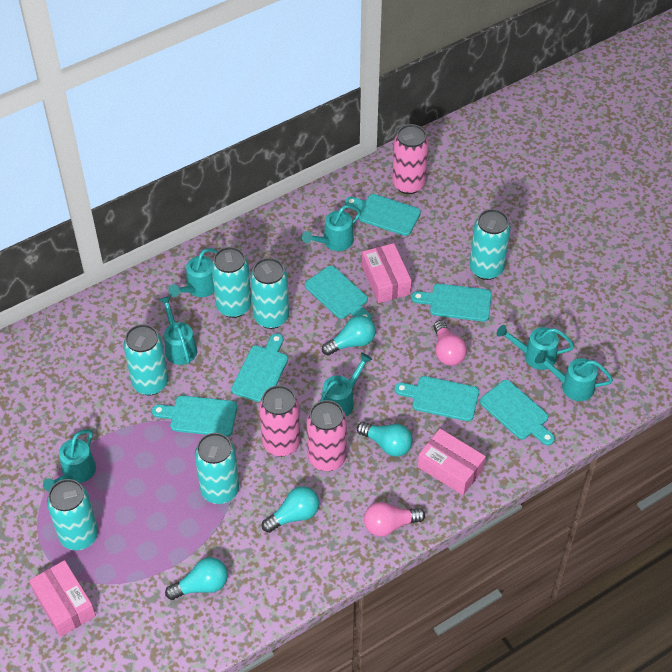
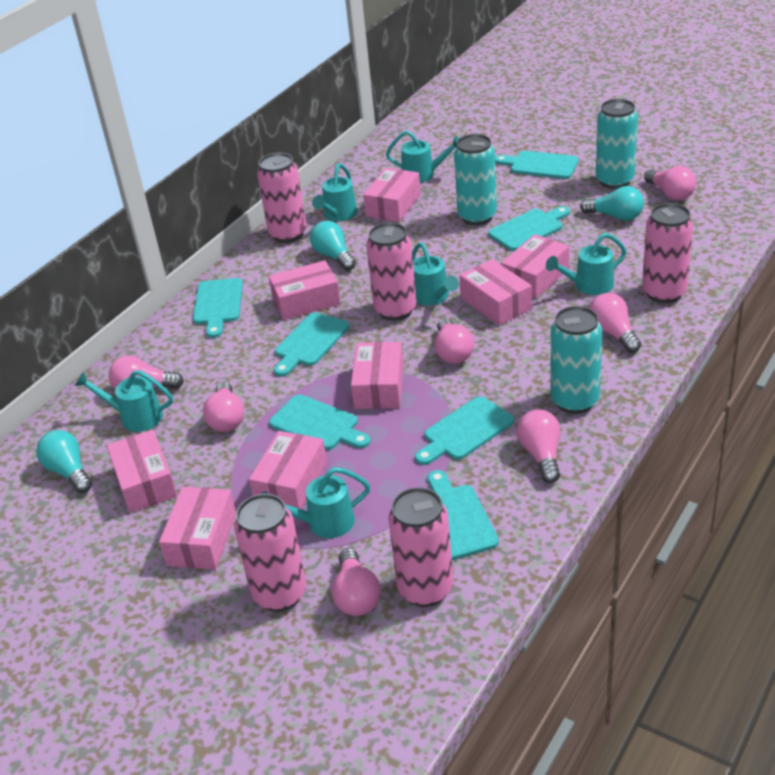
pink box: [29,560,96,637] [362,243,412,303] [418,429,486,495] = 3 -> [107,430,177,513] [159,487,236,570] [249,431,327,509] [268,260,341,320] [351,341,404,409] [363,168,421,222] [459,259,532,326] [501,234,569,299] = 8
pink can: [259,385,300,457] [307,400,347,471] [392,124,429,194] = 3 -> [234,494,306,612] [257,153,306,243] [366,222,417,321] [388,487,453,607] [642,203,693,303] = 5
pink light bulb: [364,502,425,536] [434,320,467,366] = 2 -> [109,355,184,389] [203,382,244,432] [332,548,381,616] [435,318,474,364] [517,409,560,483] [589,293,641,353] [644,166,696,200] = 7
turquoise can: [47,479,98,550] [124,324,168,395] [195,433,239,504] [211,247,252,318] [250,258,289,329] [469,209,510,280] = 6 -> [454,134,497,225] [551,306,602,414] [596,99,638,189] = 3
turquoise light bulb: [165,557,228,600] [262,486,319,533] [322,315,376,356] [357,422,413,457] = 4 -> [36,430,92,493] [310,221,356,271] [580,186,644,221] = 3
turquoise watering can: [43,429,96,492] [159,296,197,365] [168,248,218,297] [302,205,361,251] [320,353,372,417] [497,325,574,370] [535,352,613,401] = 7 -> [75,370,173,432] [262,467,371,538] [312,163,357,221] [386,131,460,183] [412,242,459,306] [546,233,627,295] = 6

